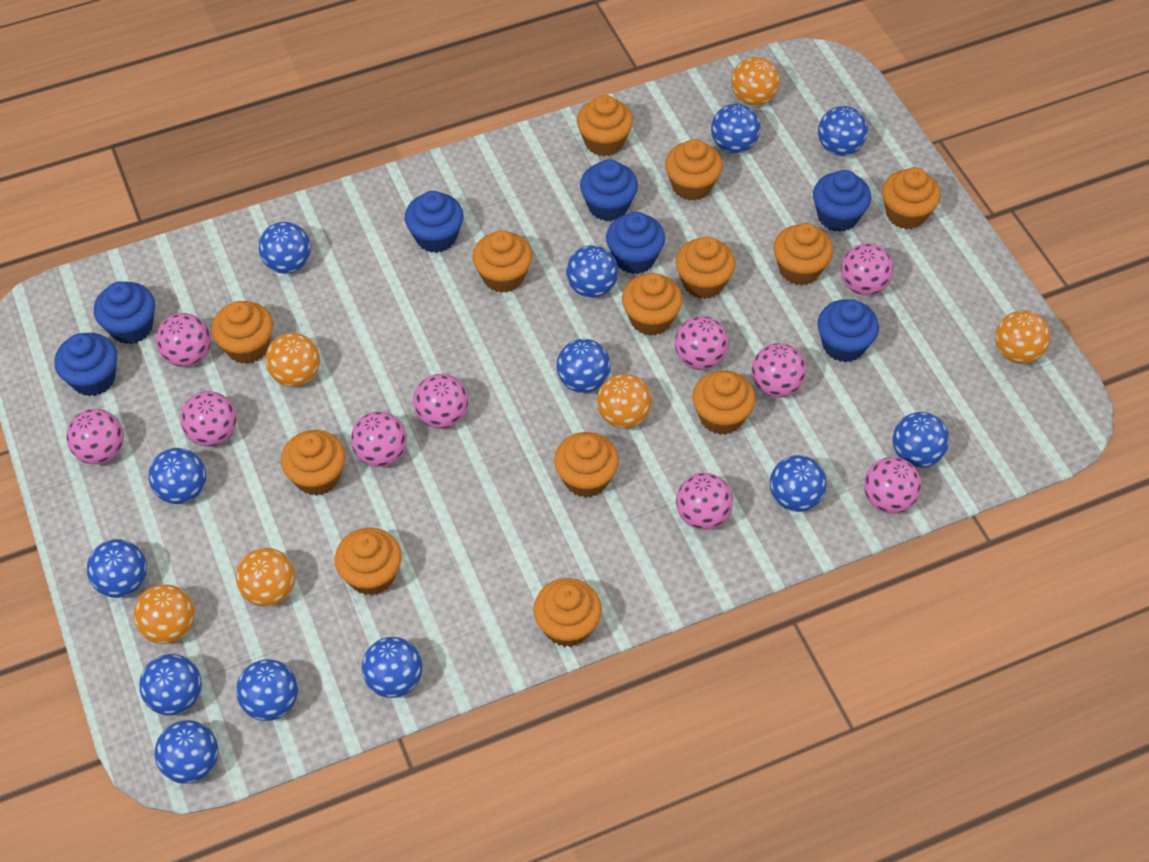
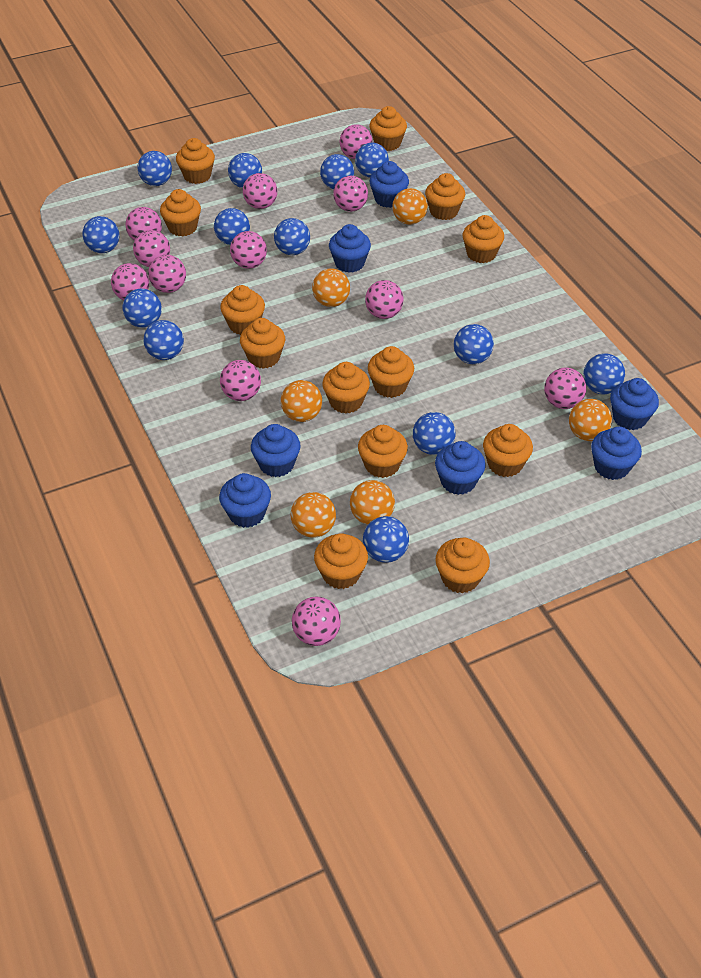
pink ball: [66,409,124,464] [156,313,211,367] [180,391,237,447] [351,411,407,467] [413,374,468,429] [675,316,729,370] [676,473,733,530] [752,343,806,398] [840,243,894,296] [864,457,921,514] = 10 -> [111,263,149,300] [125,207,162,241] [133,230,170,267] [148,255,186,293] [220,360,261,401] [230,231,267,269] [243,173,277,209] [292,597,341,646] [333,176,368,212] [340,124,373,159] [365,280,404,319] [544,368,586,409] = 12

